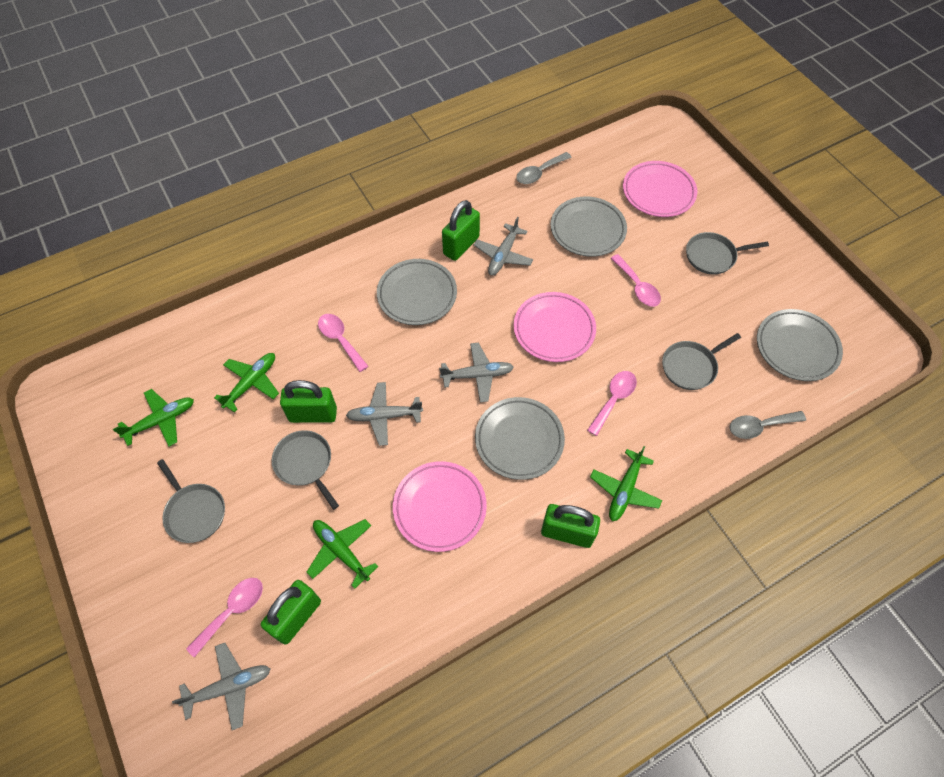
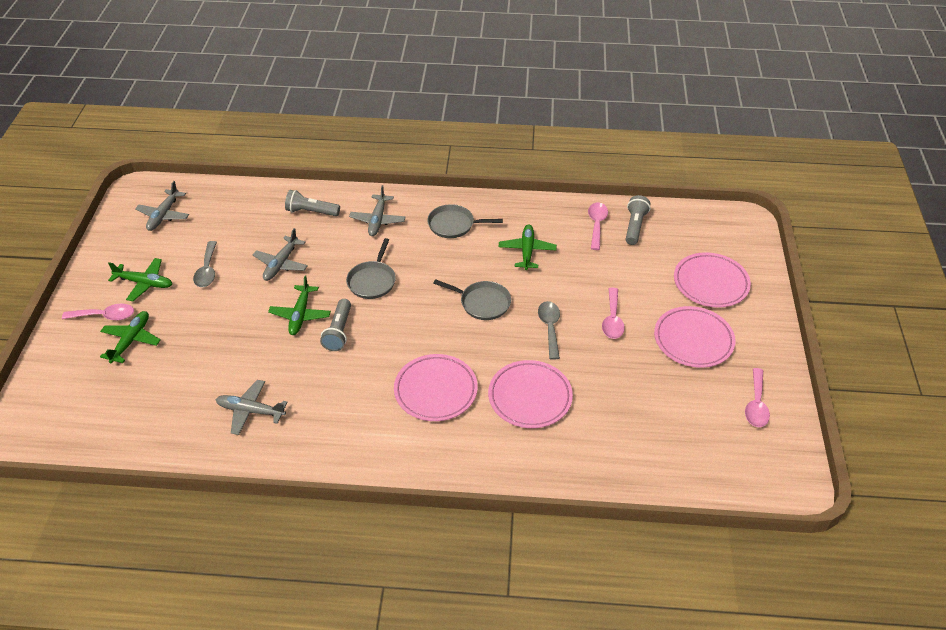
green padlock: [261,580,321,645] [280,380,337,423] [442,200,480,261] [541,504,600,548] = 4 -> none = 0
grey flashlight: none = 0 -> [285,190,340,216] [320,299,351,351] [626,195,650,245] = 3
grey pan: [157,459,225,543] [272,430,339,510] [662,333,741,390] [686,232,769,275] = 4 -> [346,238,396,299] [427,204,503,238] [433,279,511,320] = 3
grey plate: [377,259,457,325] [475,397,565,480] [551,197,627,257] [757,309,843,381] = 4 -> none = 0
pink plate: [393,461,487,552] [514,292,596,362] [623,161,697,217] = 3 -> [394,354,478,421] [488,360,573,428] [654,306,735,368] [674,252,751,308] = 4

